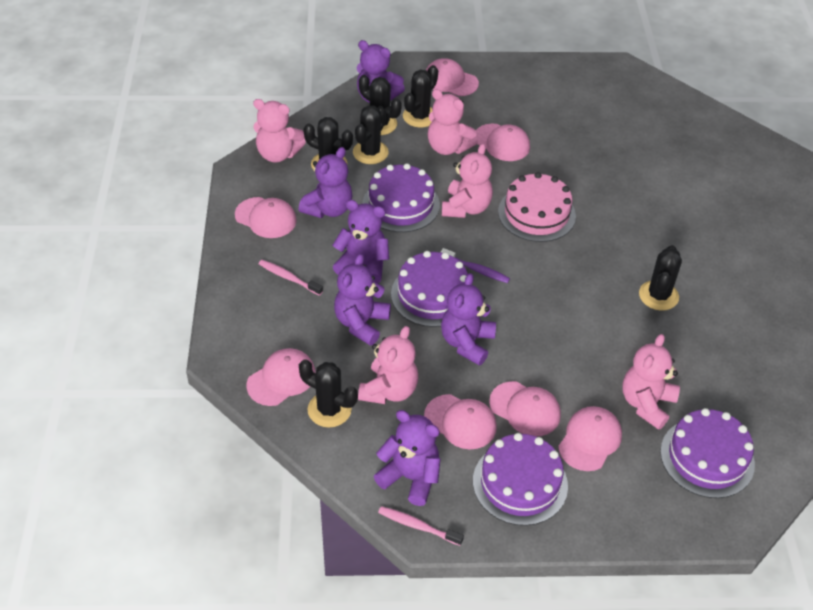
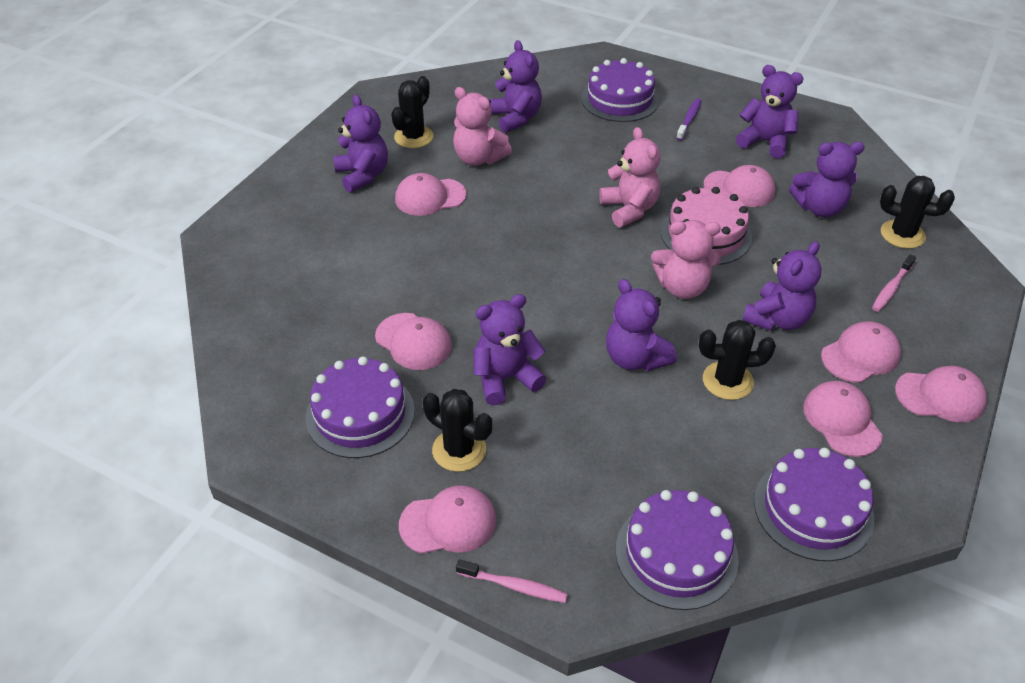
black cactus: [299,359,358,427] [303,117,353,170] [353,105,389,164] [359,75,402,135] [403,65,438,127] [639,245,682,311] = 6 -> [391,76,434,148] [423,389,492,472] [699,320,776,400] [880,176,955,249] = 4
pink teddy bear: [253,99,306,163] [358,326,418,404] [428,89,478,155] [442,143,493,218] [622,334,680,430] = 5 -> [453,87,512,166] [599,127,661,227] [651,220,721,299] = 3
purple teddy bear: [299,147,353,218] [332,200,389,283] [334,254,391,346] [357,40,405,103] [374,410,441,506] [441,273,496,366] = 6 -> [333,95,388,193] [473,294,546,405] [489,40,542,133] [606,279,677,371] [736,65,804,159] [742,241,821,331] [789,142,865,217] = 7

